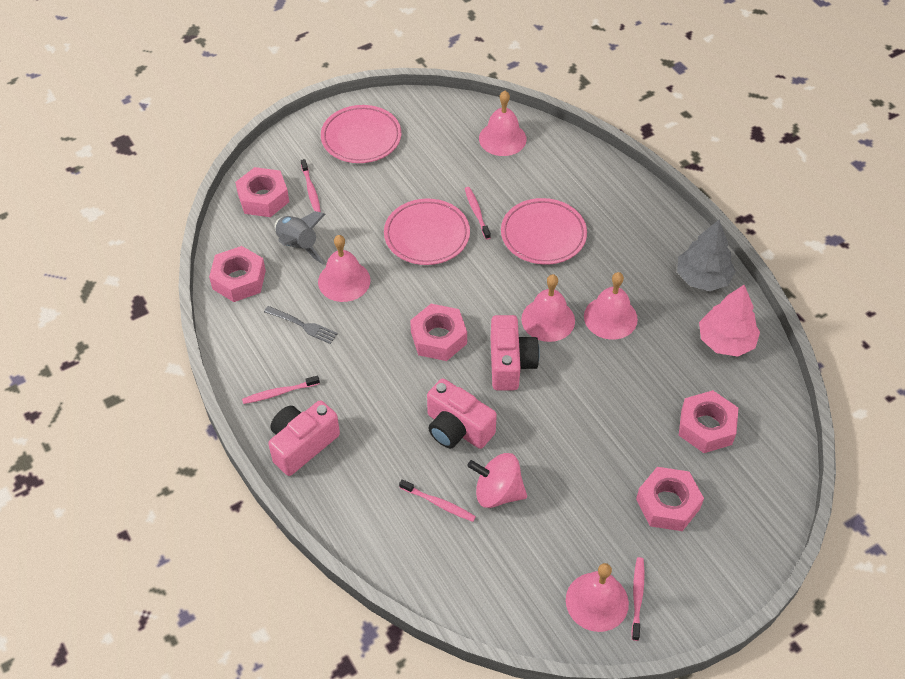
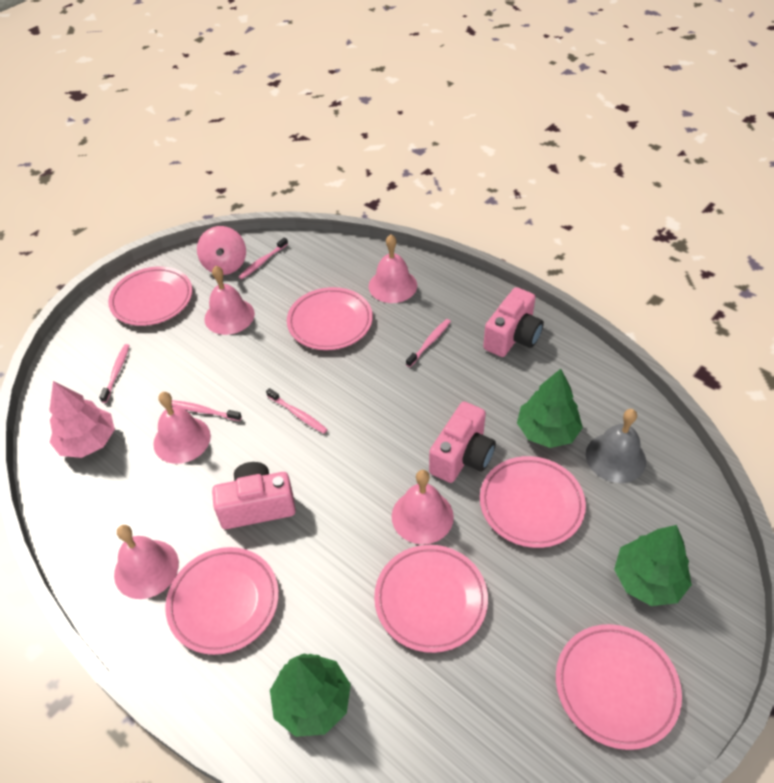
green tree: none = 0 -> [270,653,351,737] [517,369,583,448] [614,525,692,606] = 3
grey bell: none = 0 -> [586,409,646,483] = 1
grey fork: [264,306,338,344] = 1 -> none = 0
grey rocket: [275,211,326,264] = 1 -> none = 0
grey tree: [677,220,736,291] = 1 -> none = 0
pink nut: [209,246,266,302] [235,167,289,217] [410,304,467,361] [636,467,704,531] [679,390,738,453] = 5 -> none = 0
pink plate: [321,105,401,163] [384,199,470,265] [501,198,587,265] = 3 -> [108,267,192,326] [165,547,279,655] [287,287,373,350] [374,545,488,653] [480,456,586,548] [556,624,682,750] = 6

